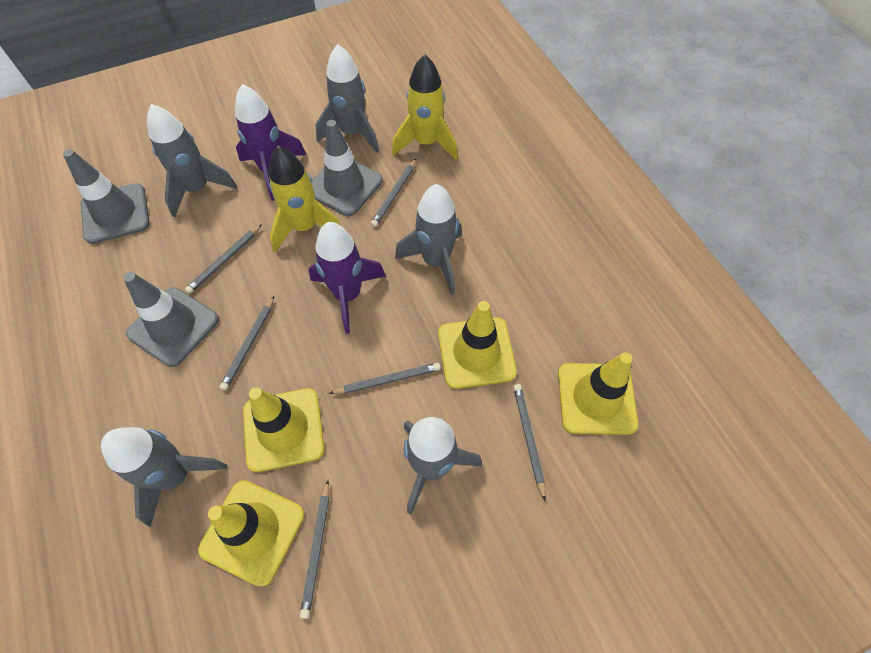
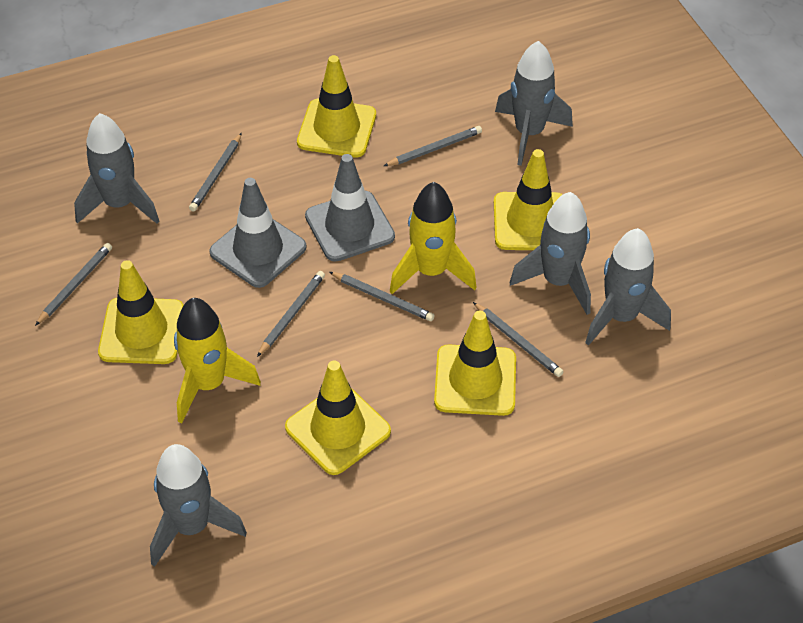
grey traffic cone: [63,149,150,244] [123,272,219,367] [312,120,383,216] = 3 -> [209,178,307,288] [305,154,395,262] = 2
purple rocket: [235,84,307,201] [309,222,386,334] = 2 -> none = 0
yellow traffic cone: [198,480,305,587] [243,387,324,472] [438,301,517,389] [558,352,639,435] = 4 -> [98,260,184,364] [285,360,391,475] [297,55,376,157] [434,311,516,416] [494,149,563,250] = 5

